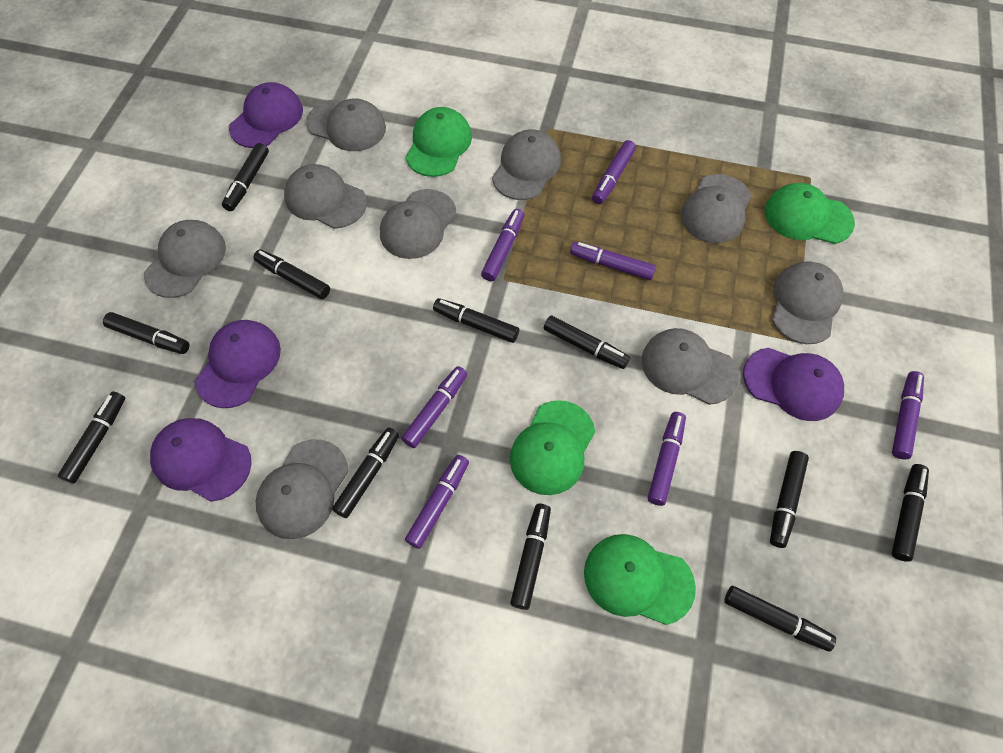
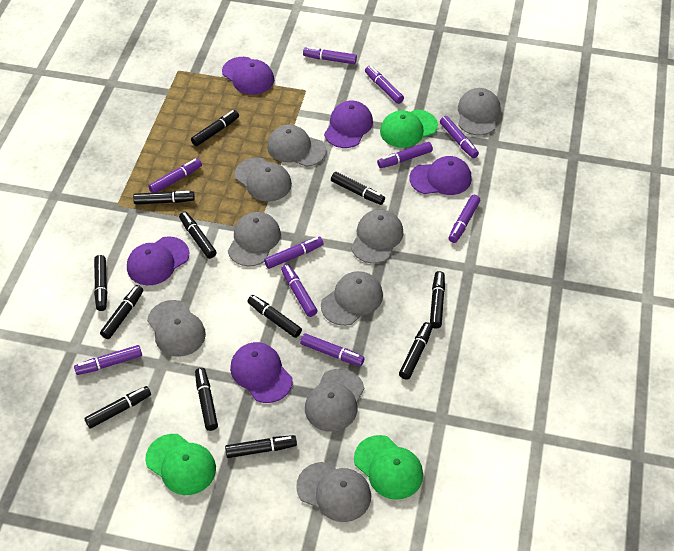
black marker: [57,392,125,484] [103,312,189,354] [222,143,269,211] [253,249,330,299] [332,427,399,518] [433,298,519,343] [510,504,551,610] [544,315,630,369] [724,586,836,652] [770,451,809,548] [892,464,929,562] = 11 -> [84,386,151,429] [94,255,107,311] [100,285,143,339] [133,191,195,205] [179,212,217,259] [191,110,239,146] [195,368,218,431] [225,435,297,458] [247,295,302,338] [331,172,385,205] [399,322,433,380] [430,271,445,328] = 12
green cap: [406,107,472,177] [510,400,595,495] [584,534,696,625] [765,183,855,244] = 4 -> [145,434,216,495] [354,435,423,500] [380,109,438,148] = 3
purple cap: [150,418,252,502] [195,320,281,408] [229,82,303,148] [743,348,844,421] = 4 -> [127,236,189,285] [222,57,274,95] [230,342,293,403] [324,101,373,148] [409,156,472,195] = 5
purple marker: [401,366,467,448] [405,455,469,549] [481,209,525,281] [570,242,656,280] [592,140,636,204] [648,412,686,506] [892,371,924,459] = 7 -> [74,345,142,375] [148,158,202,193] [264,236,324,269] [281,264,317,317] [300,333,365,366] [303,47,357,64] [365,66,404,104] [377,142,433,168] [440,116,479,158] [449,195,480,243] = 10

